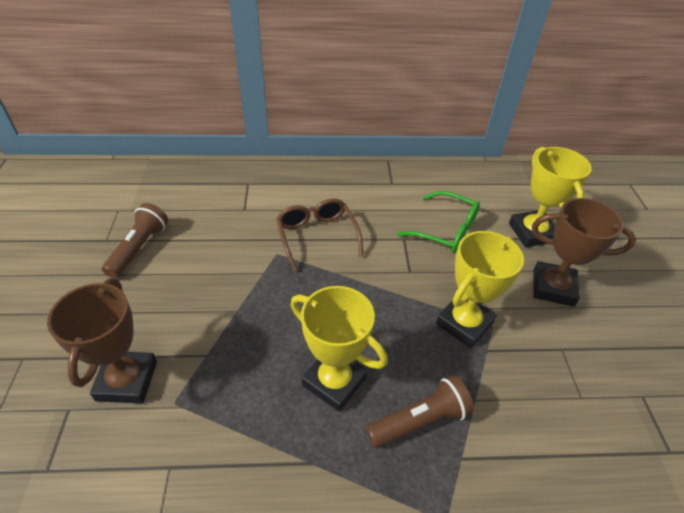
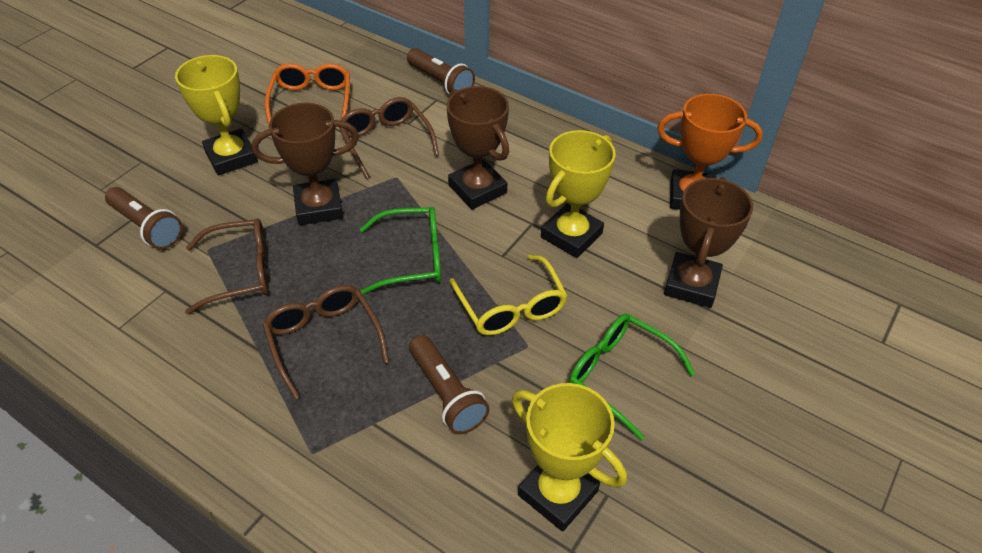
brown flashlight: [102,203,168,278] [366,376,474,448] = 2 -> [105,187,183,249] [407,48,475,94] [409,335,490,434] = 3
brown glasses: [276,198,363,272] = 1 -> [185,219,269,314] [263,285,389,400] [339,97,439,179] = 3
brown trophy: [47,278,157,404] [532,198,636,307] = 2 -> [252,103,359,225] [447,86,509,209] [664,177,753,308] = 3
green glasses: [397,191,480,253] = 1 -> [360,207,441,294] [569,314,695,440] = 2
orange glasses: none = 0 -> [265,63,350,127] = 1
orange trophy: none = 0 -> [657,94,763,210] = 1
yellow glasses: none = 0 -> [450,255,568,335] = 1

